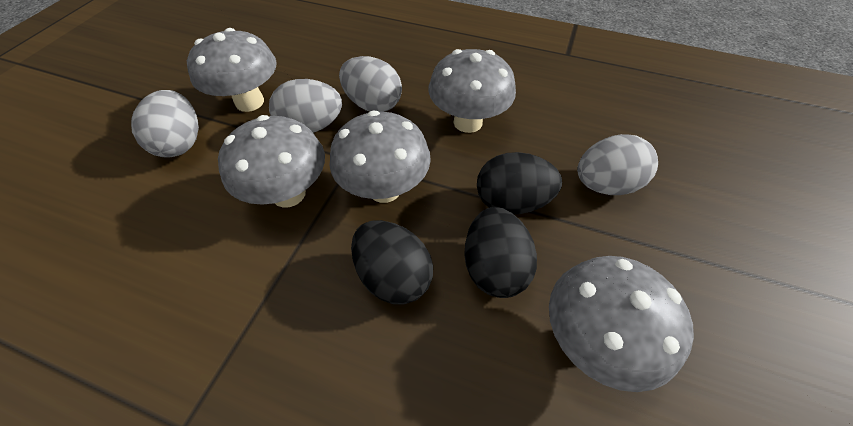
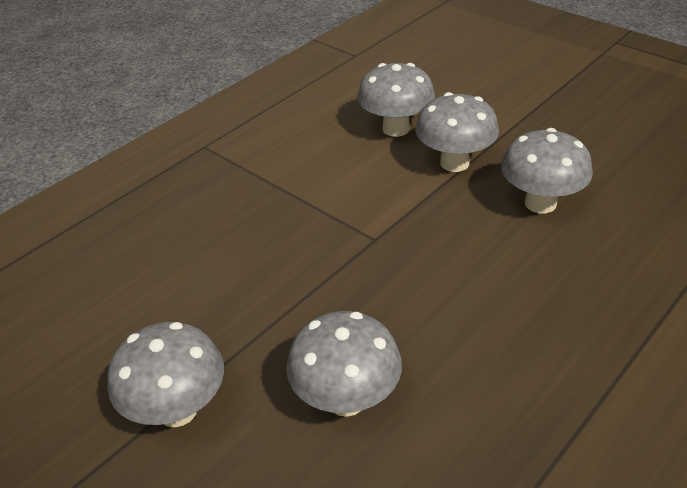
black egg: [351,220,433,305] [464,207,537,298] [477,152,562,214] = 3 -> none = 0
grey egg: [131,90,199,158] [269,79,342,133] [339,56,402,112] [577,134,658,195] = 4 -> none = 0

